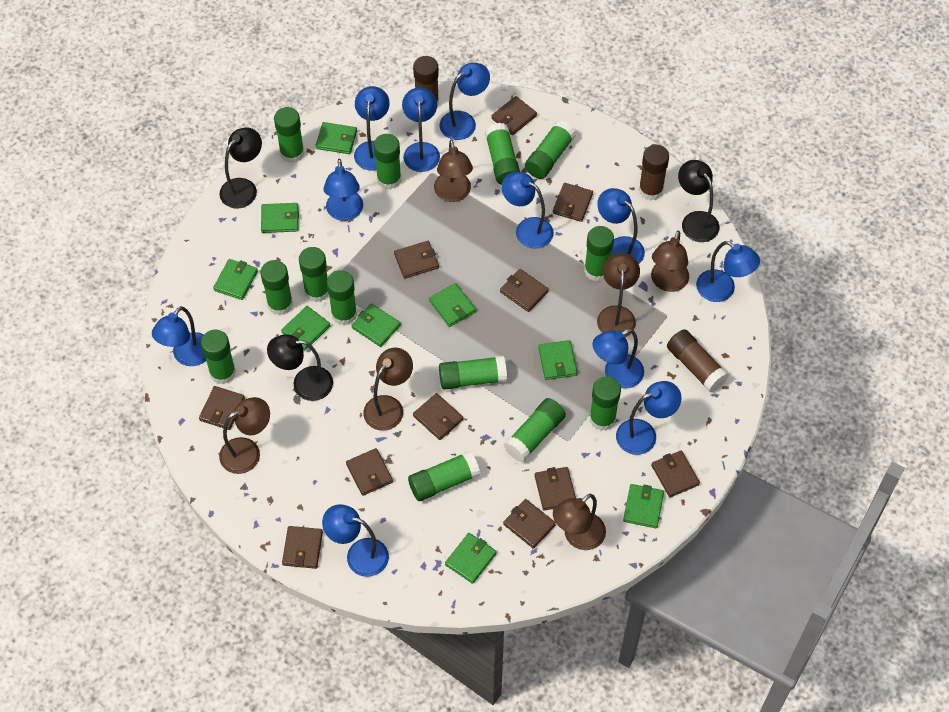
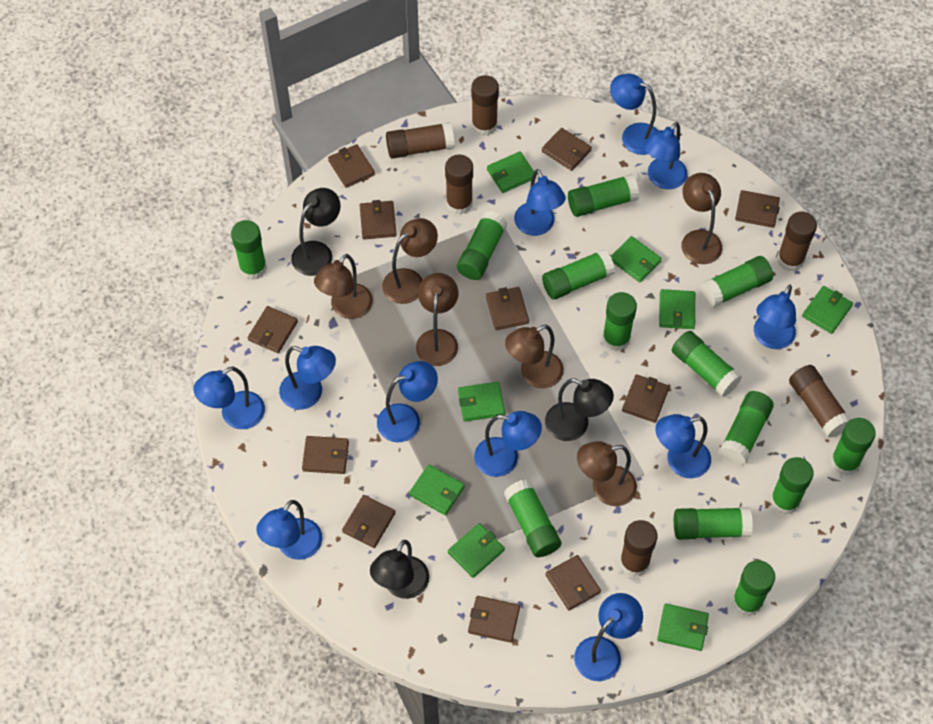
brown glue stick: [413,56,439,107] [639,145,669,201] [667,329,729,393] = 3 -> [386,122,455,159] [445,155,473,215] [471,75,499,136] [620,520,658,576] [777,212,817,271] [789,365,851,438] = 6
green wallet: [213,259,258,300] [261,203,299,233] [281,306,331,350] [316,122,357,154] [351,303,401,347] [429,283,476,327] [445,533,497,584] [538,340,577,380] [623,484,664,528] = 9 -> [409,464,465,515] [448,523,505,578] [458,382,505,422] [487,151,536,193] [610,236,662,282] [657,603,709,651] [659,289,695,329] [802,286,853,334] = 8

